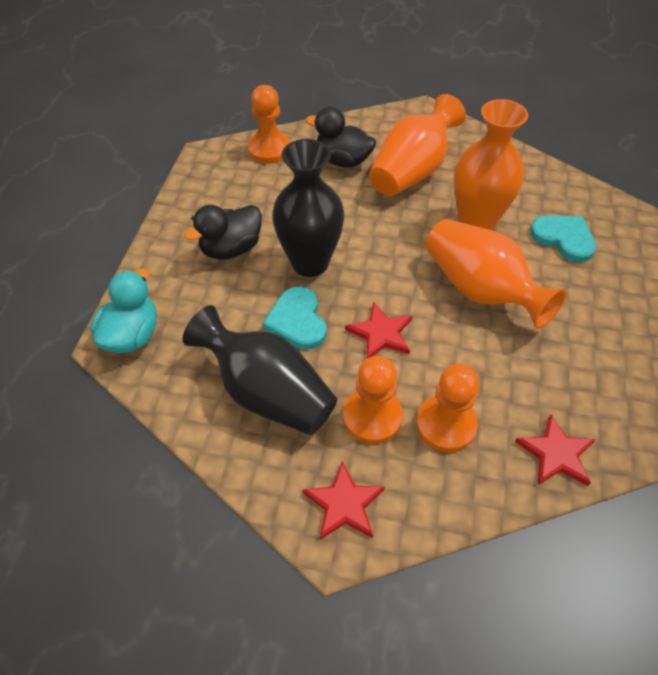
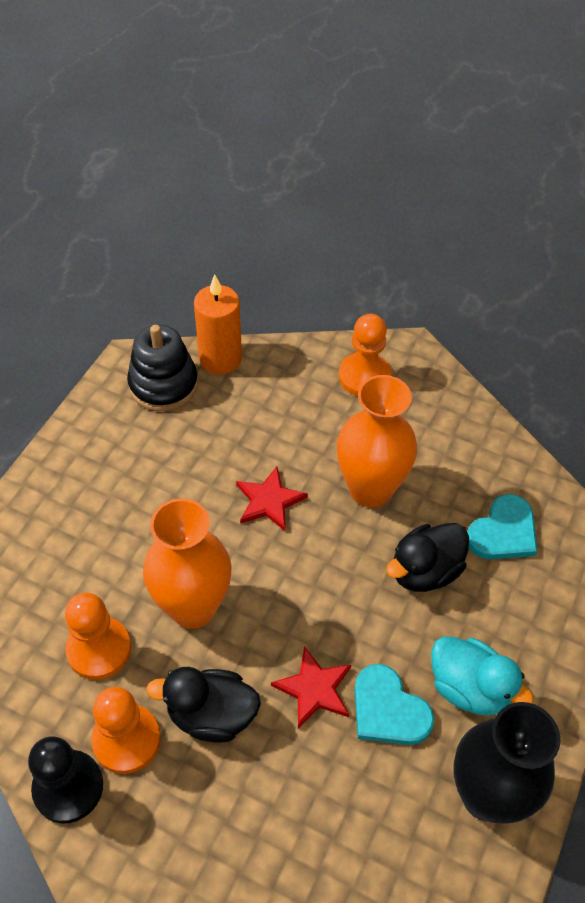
black pawn: none = 0 -> [28,736,103,824] = 1
black stacking toy: none = 0 -> [127,325,198,411] = 1
black vase: [183,305,337,435] [272,139,345,277] = 2 -> [454,702,561,824] = 1
orange candle: none = 0 -> [194,274,242,375] = 1
orange vase: [369,94,466,196] [426,219,567,329] [454,99,528,230] = 3 -> [143,498,232,629] [337,375,417,508] = 2
red star: [303,461,385,540] [345,301,412,358] [515,414,596,486] = 3 -> [236,467,308,532] [271,646,351,728] = 2

